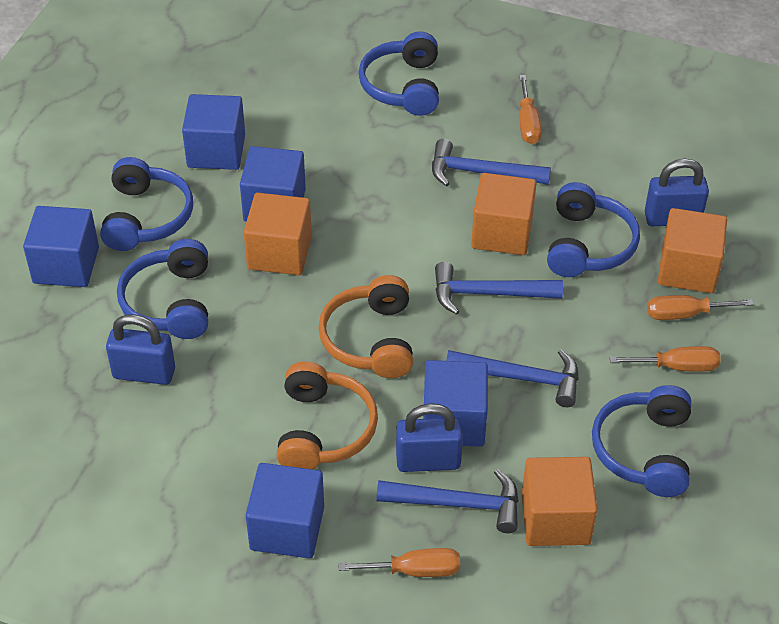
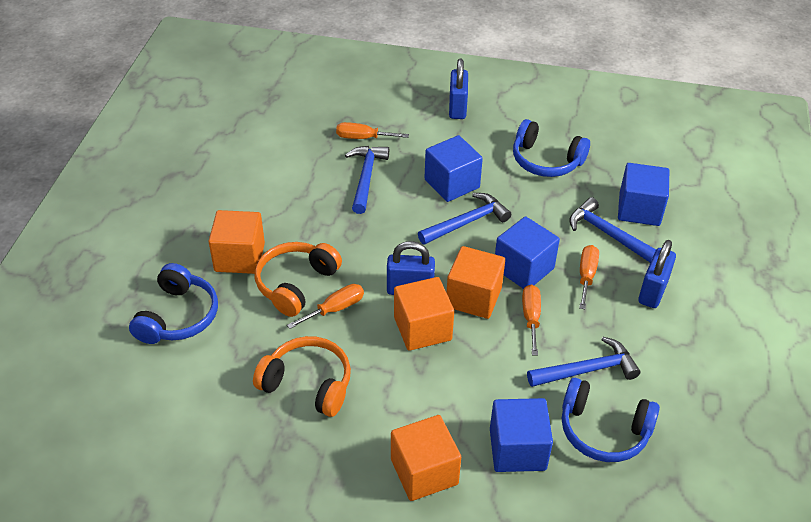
blue cube: [23,206,99,287] [182,94,245,170] [240,146,306,222] [246,463,324,558] [423,360,488,447] = 5 -> [425,135,483,202] [490,398,553,472] [495,216,560,289] [618,163,669,226] = 4
blue headphones: [100,157,193,251] [117,239,208,339] [358,31,439,116] [547,182,640,277] [592,385,691,497] = 5 -> [129,263,218,344] [513,119,590,177] [562,378,660,462] = 3

